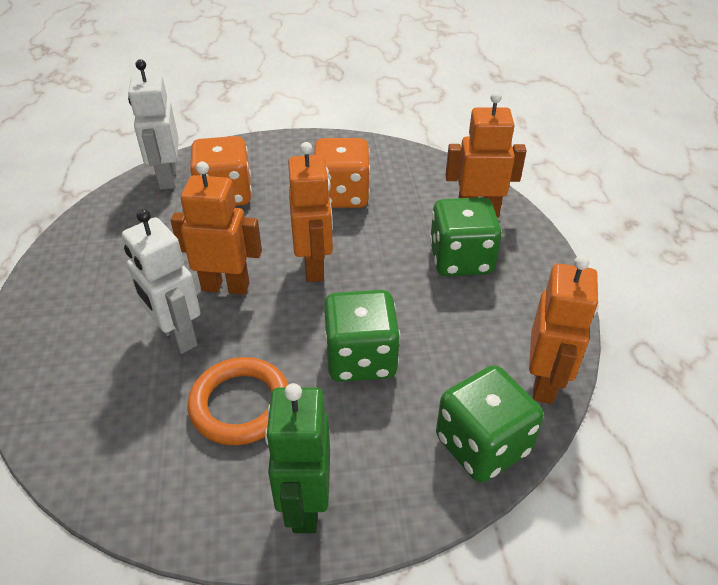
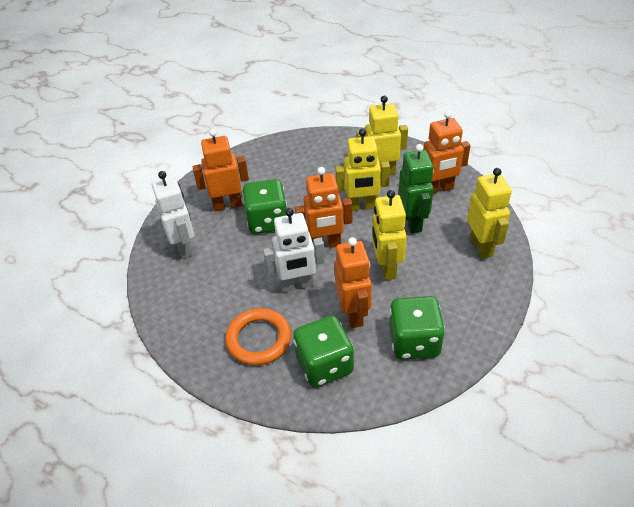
orange dice: [190,136,252,206] [314,138,370,208] = 2 -> none = 0
yellow robot: none = 0 -> [335,129,390,211] [357,95,408,175] [372,190,407,280] [467,168,512,259] = 4

